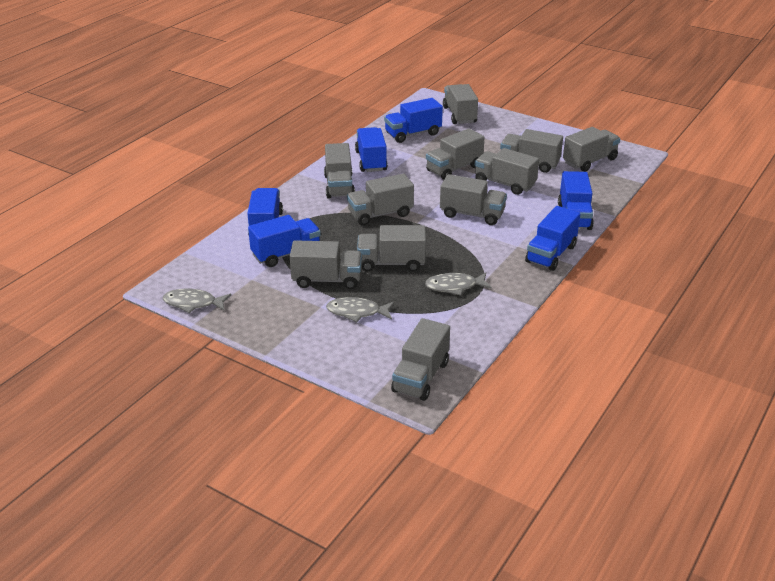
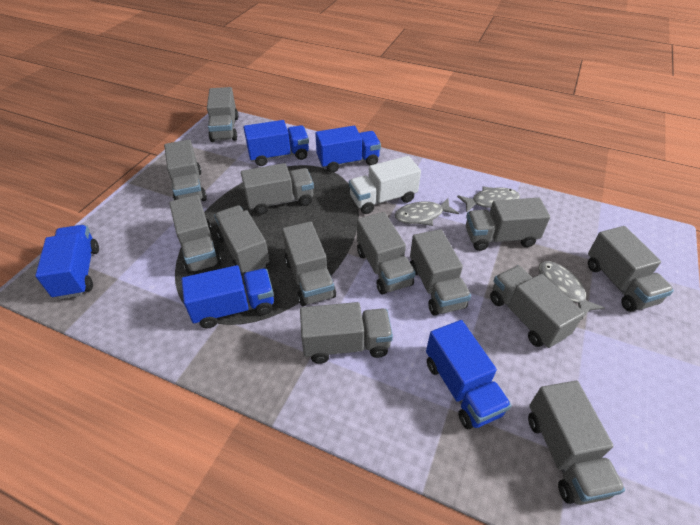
blue truck: [247,188,283,235] [248,215,321,267] [355,127,388,172] [384,98,443,143] [525,206,580,271] [558,171,594,230] = 6 -> [35,225,99,299] [181,265,274,329] [243,120,309,166] [315,126,381,173] [426,320,512,429] = 5
grey truck: [290,240,362,289] [324,143,355,199] [347,174,414,226] [357,225,426,272] [391,318,450,401] [426,128,485,180] [440,174,507,225] [443,84,478,124] [475,148,539,195] [500,129,563,173] [563,127,620,172] = 11 -> [164,140,207,201] [169,195,222,274] [207,87,239,142] [214,205,270,273] [241,163,314,215] [282,222,336,306] [300,302,393,363] [357,212,416,295] [410,229,471,315] [466,198,550,251] [490,265,585,348] [528,381,625,505] [588,226,674,312] = 13
white truck: none = 0 -> [349,156,421,214] = 1

